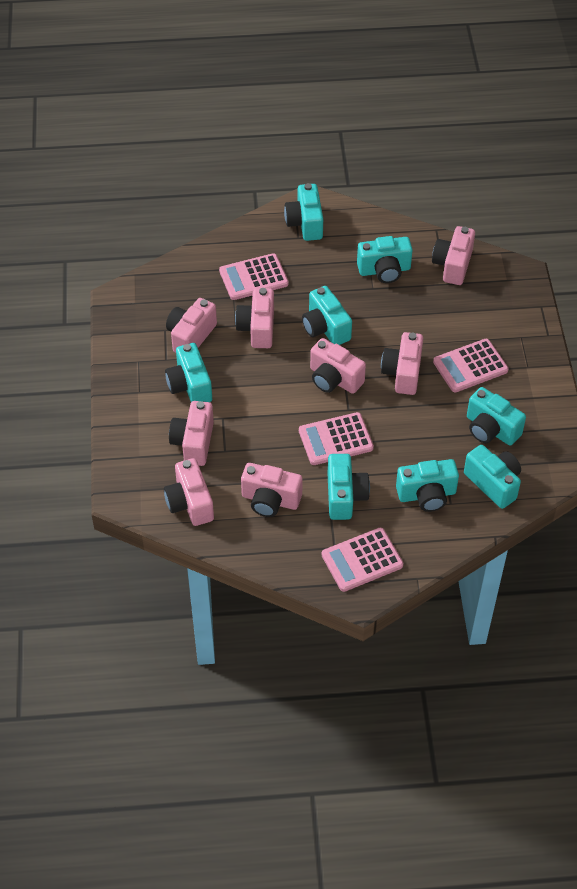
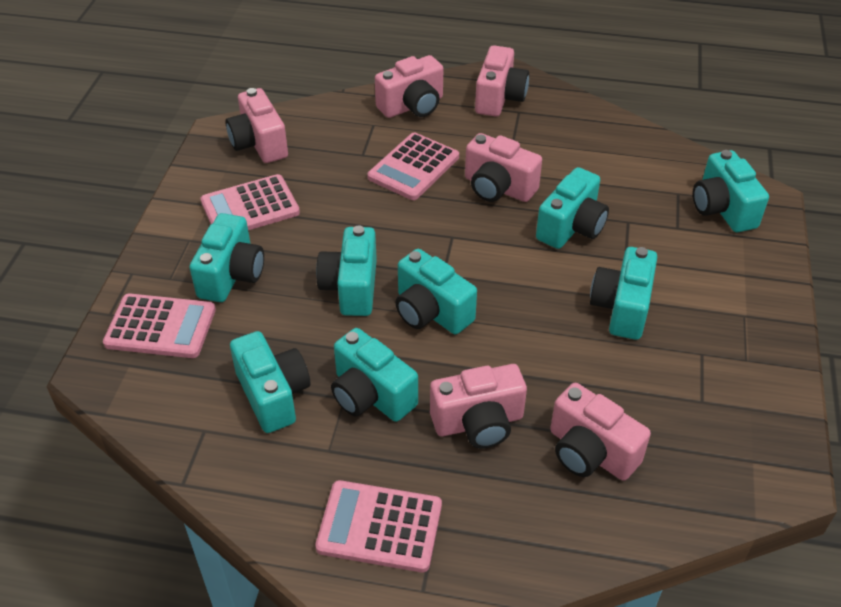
pink camera: [164,458,214,526] [166,298,217,353] [169,401,214,466] [235,288,274,348] [241,463,303,517] [310,338,366,394] [381,332,423,395] [432,226,475,285] = 8 -> [226,88,288,163] [375,55,443,118] [430,364,527,448] [465,133,542,202] [475,45,529,117] [550,383,651,481] = 6

